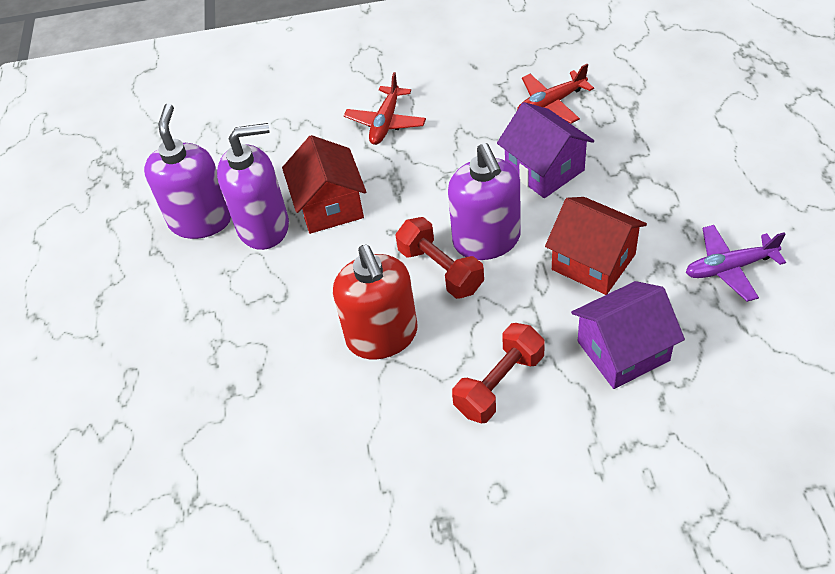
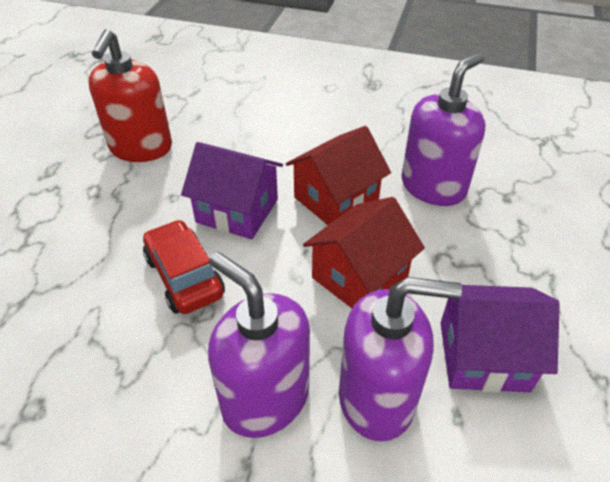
purple plane: [686,225,786,302] = 1 -> none = 0
red car: none = 0 -> [143,219,225,314] = 1
red dumbbell: [395,217,484,299] [452,323,545,423] = 2 -> none = 0
red plane: [344,72,426,145] [517,64,594,124] = 2 -> none = 0

